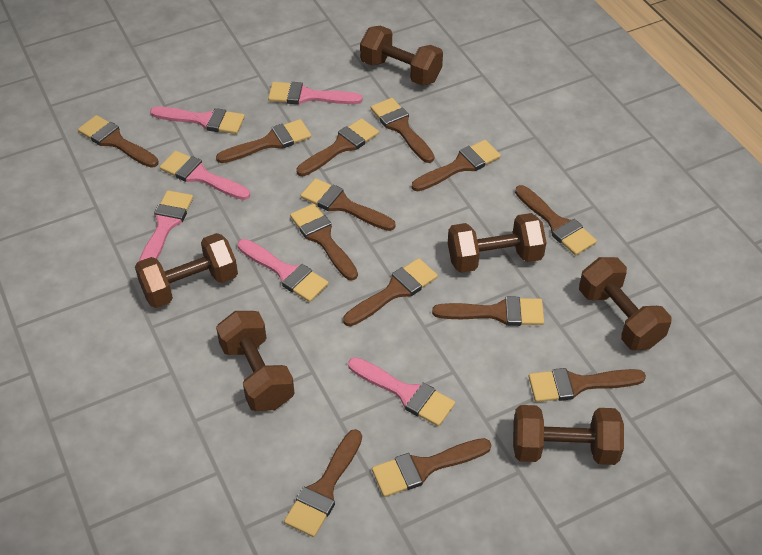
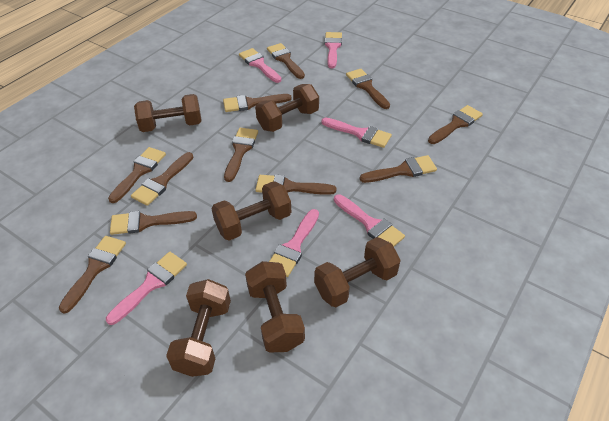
brown brush: [78,115,159,168] [216,119,311,163] [284,429,362,537] [290,204,358,280] [296,118,379,176] [301,178,395,231] [343,258,438,326] [371,98,435,163] [372,438,491,497] [412,140,501,191] [432,297,544,326] [515,185,597,255] [528,368,646,402] = 13 -> [59,236,126,314] [108,147,166,203] [110,211,197,235] [131,152,194,206] [223,94,292,112] [224,128,258,182] [255,175,337,195] [267,43,305,79] [346,69,390,109] [360,155,437,183] [428,105,483,144] = 11

